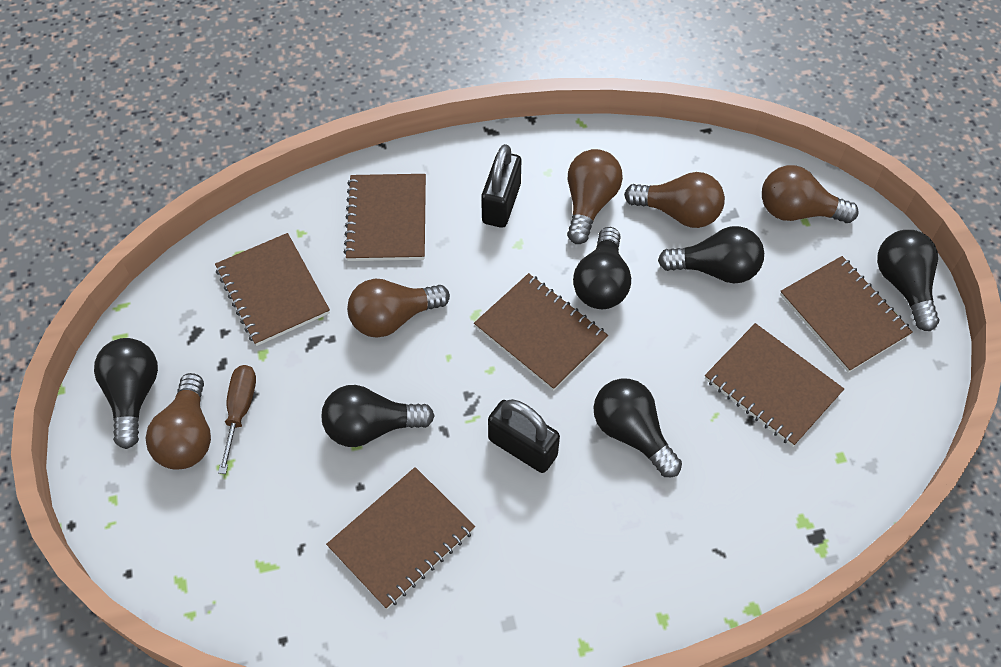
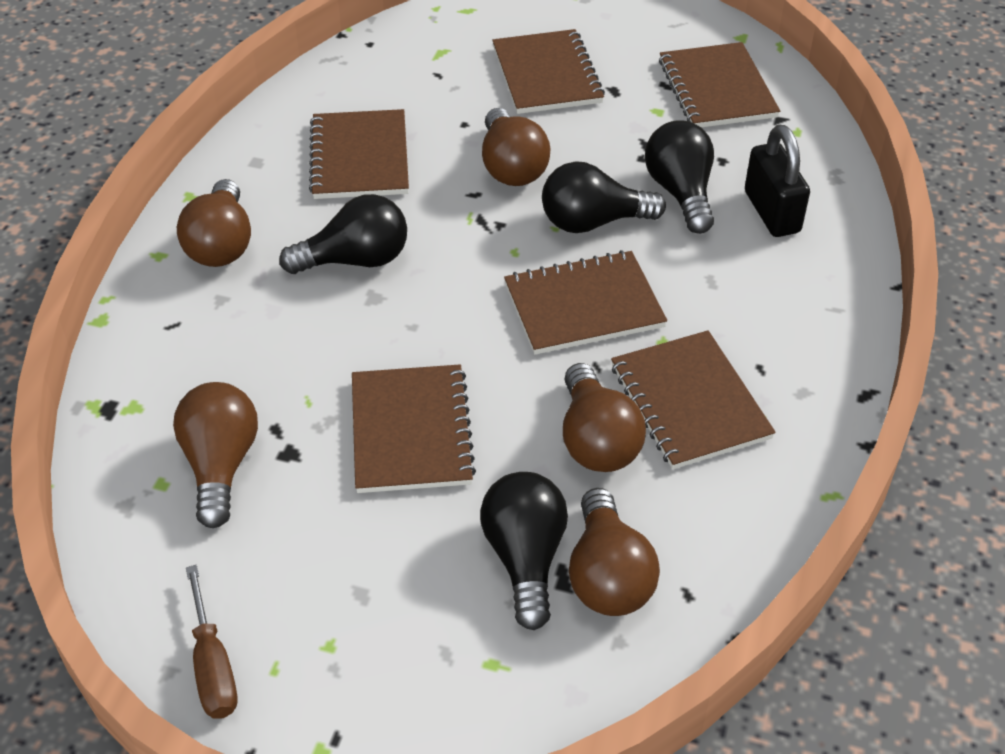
black light bulb: [94,338,158,449] [322,385,435,447] [573,227,631,309] [594,379,682,477] [658,226,764,283] [877,230,939,331] = 6 -> [279,194,407,274] [480,472,568,630] [542,161,666,233] [645,120,714,234] = 4
black padlock: [481,144,521,228] [488,399,560,473] = 2 -> [745,125,810,237] = 1

